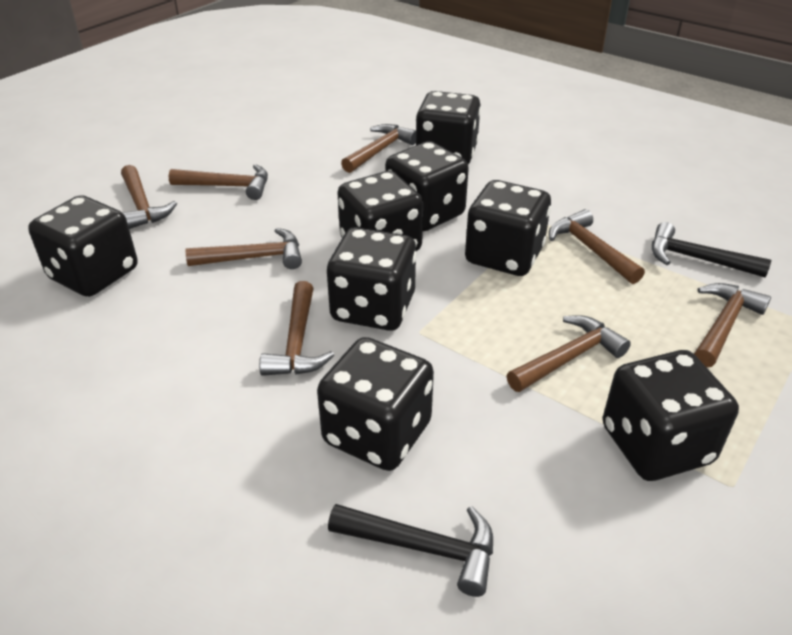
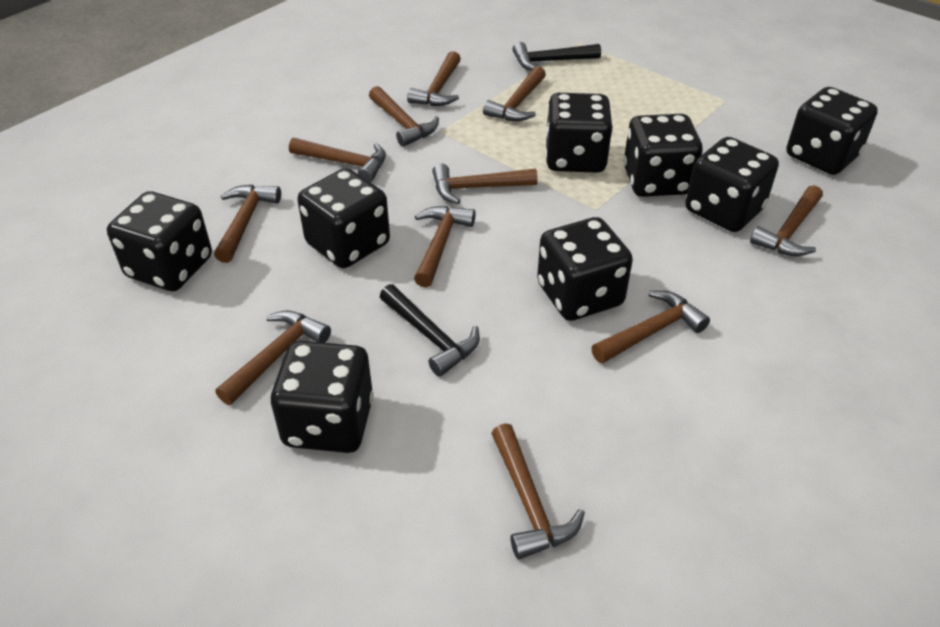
brown hammer: [121,165,177,229] [169,164,268,200] [185,228,302,269] [259,281,334,376] [341,124,416,173] [507,315,631,392] [549,209,645,284] [694,283,771,367] = 8 -> [214,185,281,263] [215,310,331,405] [289,138,386,182] [369,86,439,147] [407,51,461,106] [414,206,476,288] [432,163,537,204] [483,66,546,121] [491,423,585,559] [591,291,710,363] [750,185,823,256] = 11

